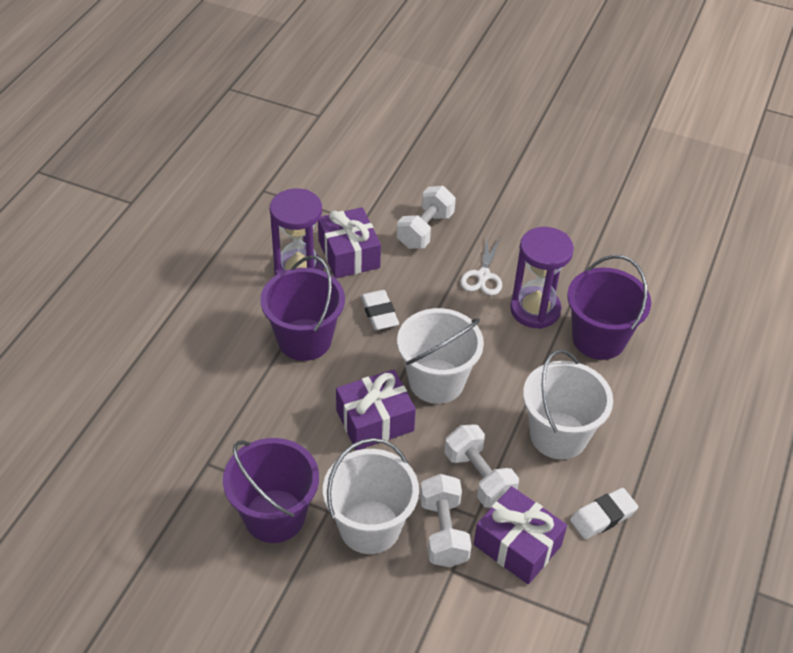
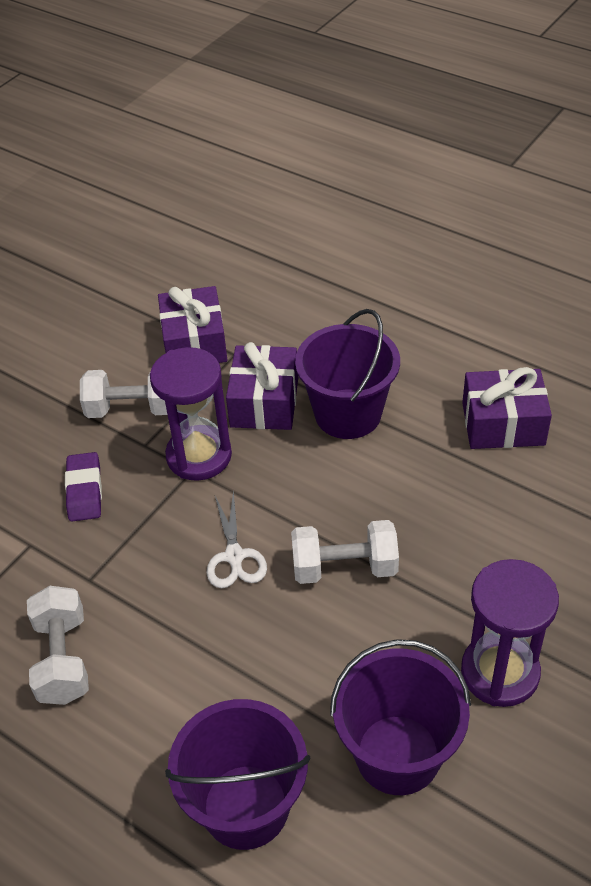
purple eraser: none = 0 -> [65,452,102,521] = 1
white bucket: [323,438,419,554] [397,308,484,404] [523,349,613,460] = 3 -> none = 0
white eraser: [361,290,399,330] [570,488,638,540] = 2 -> none = 0

